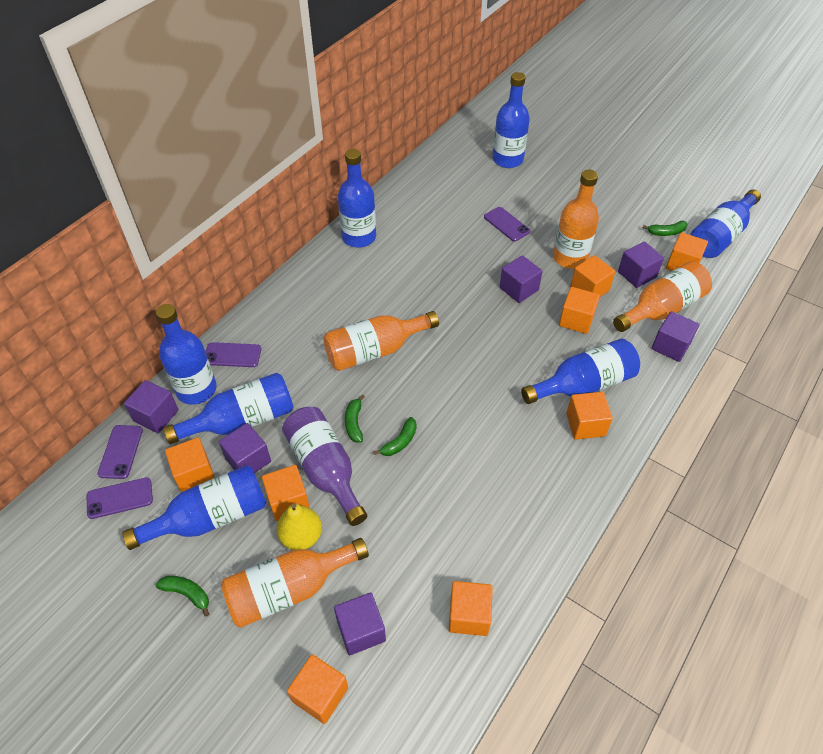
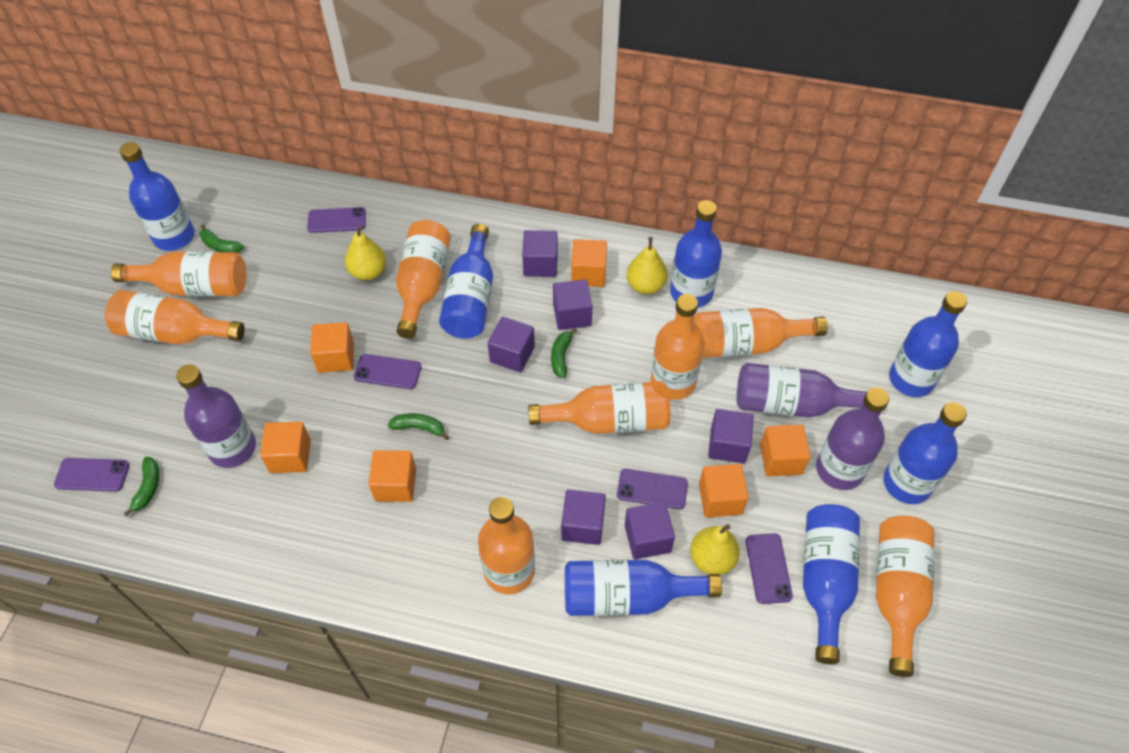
orange bottle: [221,538,369,628] [323,311,439,371] [553,170,599,269] [613,261,712,332] = 4 -> [105,290,245,345] [111,251,247,296] [396,220,451,338] [478,497,535,594] [528,381,671,434] [651,294,705,400] [693,308,828,358] [876,516,934,677] = 8
orange cube: [165,437,215,492] [262,465,310,521] [287,655,348,724] [449,581,493,636] [559,287,600,334] [566,392,613,440] [570,255,616,297] [666,232,708,271] = 8 -> [260,422,311,473] [310,322,354,373] [368,450,416,502] [571,239,607,287] [699,464,749,518] [760,424,811,476] = 6
purple bottle: [282,407,367,526] = 1 -> [176,364,256,468] [737,363,867,418] [816,387,889,490] = 3
purple phone: [87,477,153,519] [98,425,143,479] [205,342,261,367] [484,207,530,241] = 4 -> [54,458,129,492] [307,207,366,233] [354,354,422,389] [617,469,688,509] [746,533,793,604] = 5
yellow pear: [277,503,322,550] = 1 -> [345,226,386,280] [626,237,668,294] [690,524,740,575] = 3

